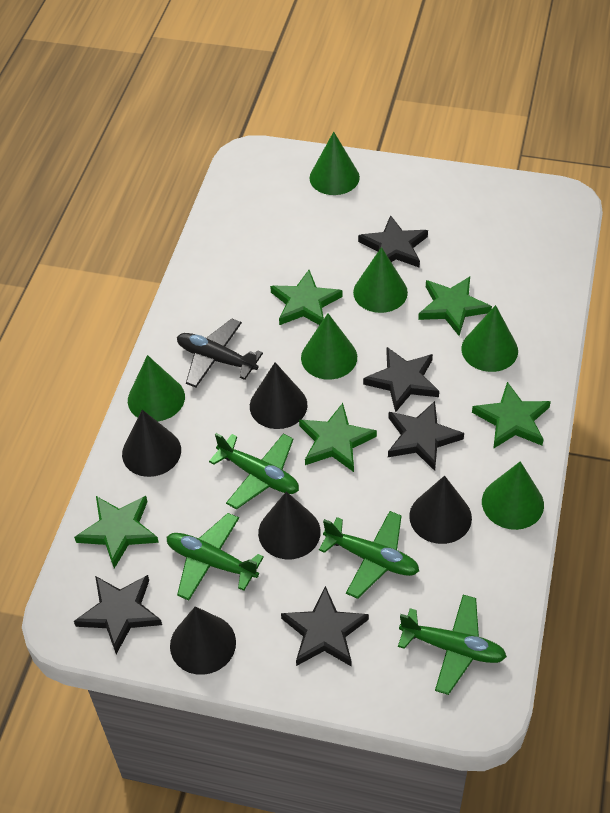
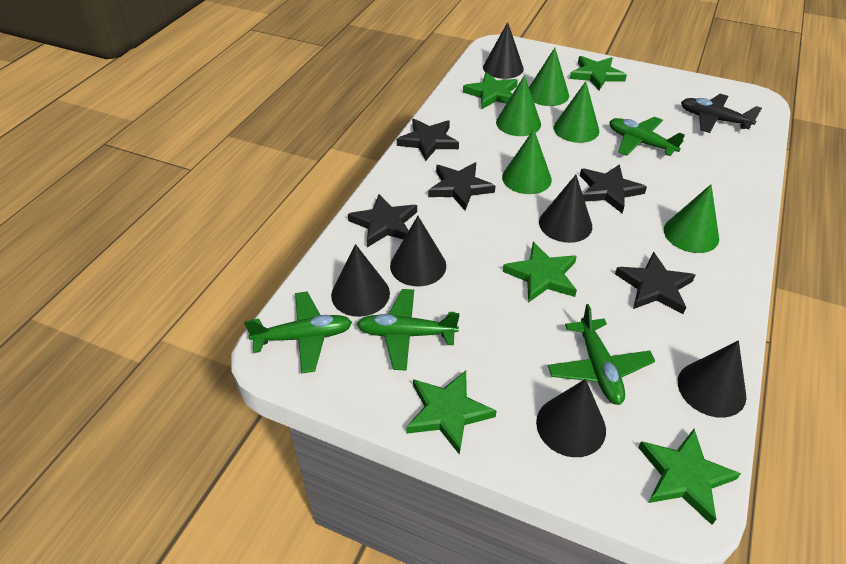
black cone: [122,410,181,477] [170,606,236,675] [250,362,308,429] [258,491,321,559] [409,476,472,544] = 5 -> [331,244,390,317] [390,216,446,286] [483,22,524,79] [536,379,606,457] [539,175,592,243] [678,341,746,418] = 6
green cone: [128,355,185,421] [301,313,357,380] [309,132,360,195] [353,247,408,313] [461,305,518,372] [482,461,544,530] = 6 -> [496,75,541,136] [502,129,552,194] [529,48,569,106] [554,81,599,143] [664,185,719,253] = 5

